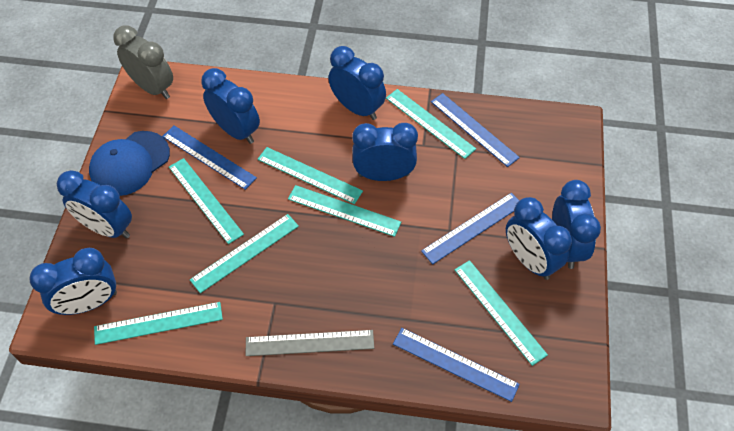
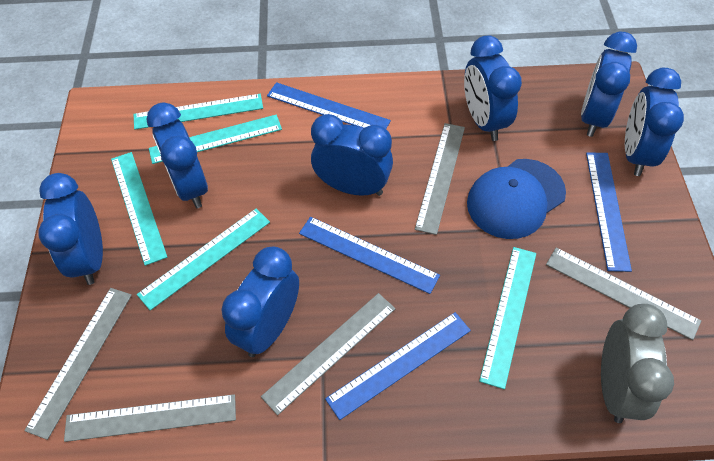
grey ruler: [245,330,374,356] = 1 -> [24,288,132,440] [64,394,236,442] [261,293,396,415] [415,123,465,235] [546,247,701,340] = 5
turquoise ruler: [94,302,223,345] [169,158,244,244] [190,214,299,293] [257,147,363,204] [288,185,401,237] [386,89,476,159] [454,260,548,366] = 7 -> [111,152,167,266] [133,94,263,130] [137,208,270,310] [149,115,282,164] [479,247,536,389] = 5

